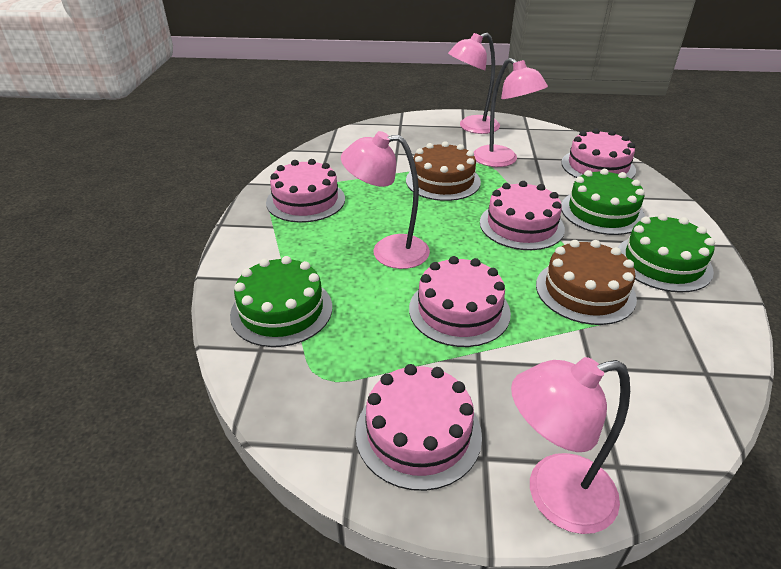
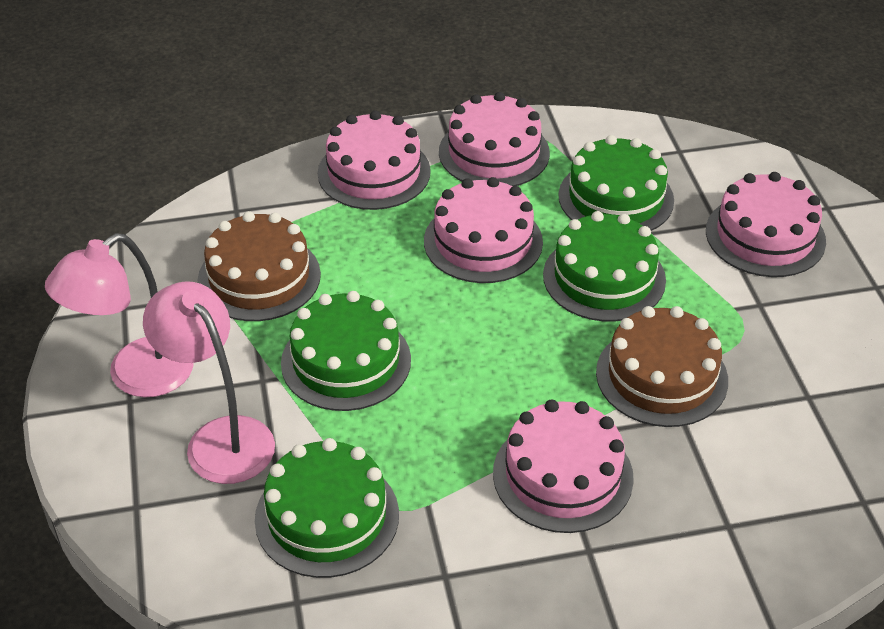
green cake: [230,256,332,347] [561,169,645,235] [618,214,715,293] = 3 -> [255,438,399,578] [281,291,411,411] [543,211,666,322] [558,135,674,231] = 4
pink lamp: [341,131,430,269] [448,33,500,134] [474,58,548,167] [511,357,630,534] = 4 -> [45,233,194,397] [143,281,275,484] = 2

